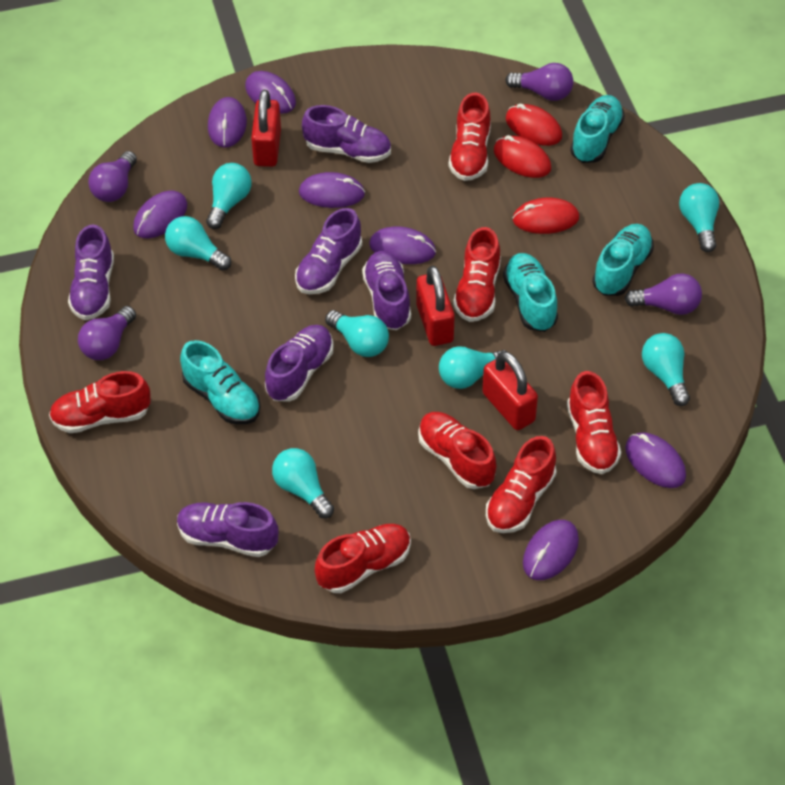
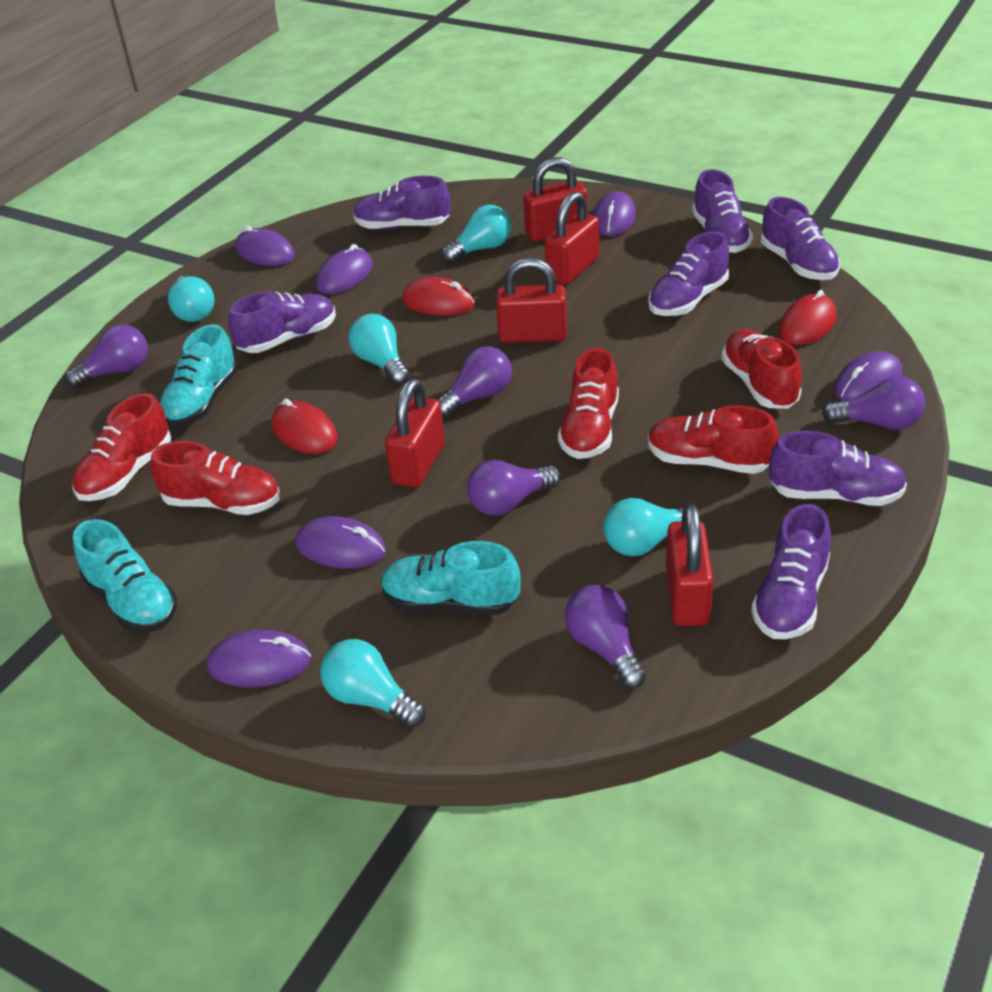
purple light bulb: [78,306,136,360] [88,151,137,202] [505,63,573,101] [625,273,702,315] = 4 -> [65,325,148,388] [438,346,512,418] [467,460,560,516] [565,585,646,689] [822,376,925,430] = 5
purple mouse: [133,190,187,238] [208,97,247,148] [245,71,296,114] [299,172,365,208] [369,226,436,264] [523,520,579,580] [625,432,686,488] = 7 -> [207,630,311,687] [235,226,295,266] [295,516,386,568] [316,244,373,294] [593,191,636,236] [834,351,903,401] = 6
purple shoe: [68,225,114,320] [177,502,279,557] [265,325,333,402] [295,208,362,294] [302,105,391,163] [362,251,411,330] = 6 -> [228,291,336,353] [353,176,450,230] [648,232,729,316] [692,169,753,253] [751,504,831,639] [761,197,840,280] [769,431,907,506] = 7
red padlock: [251,90,281,167] [416,266,455,346] [482,351,538,430] = 3 -> [385,378,445,488] [496,258,567,343] [523,157,588,241] [545,192,599,285] [666,504,714,626] = 5
red shoe: [49,371,151,433] [315,524,411,593] [418,412,496,489] [448,93,491,181] [453,227,501,322] [486,436,557,533] [567,371,621,474] = 7 -> [72,393,171,501] [150,441,280,515] [558,348,619,459] [648,405,779,474] [721,329,802,409] = 5
turquoise light bulb: [165,216,231,271] [206,163,252,229] [272,448,334,518] [325,310,389,357] [439,346,507,389] [642,333,690,406] [679,183,719,252] = 7 -> [168,276,215,322] [321,639,425,728] [348,313,409,385] [442,205,511,263] [603,498,701,556] = 5
turquoise shoe: [180,340,261,424] [503,253,558,332] [570,95,625,163] [592,224,654,296] = 4 -> [73,519,177,632] [160,324,238,426] [381,541,521,615] = 3

